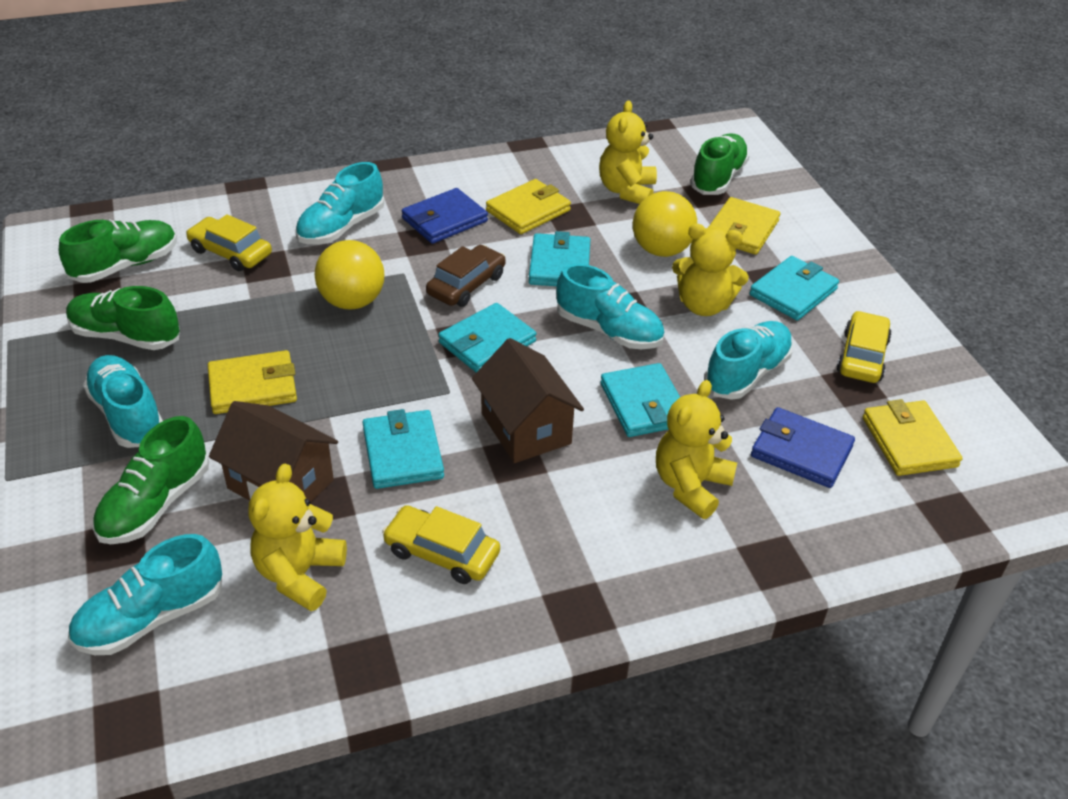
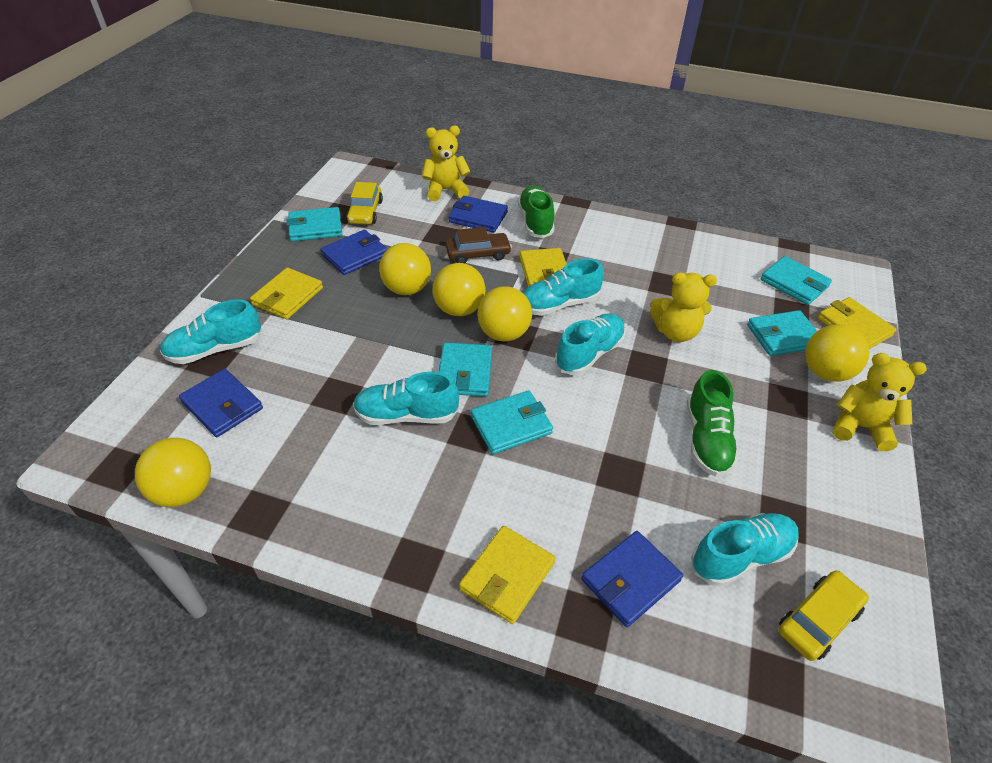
blue wallet: [402,188,488,244] [751,407,855,488] = 2 -> [179,369,263,437] [321,230,387,275] [449,196,508,233] [581,531,683,627] = 4
brown house: [209,401,338,503] [472,338,584,463] = 2 -> none = 0
green shoe: [59,219,177,283] [66,286,180,350] [93,416,209,544] [690,133,750,195] = 4 -> [518,185,555,238] [687,370,739,477] = 2
yellow ball: [315,240,384,309] [633,191,697,257] = 2 -> [135,438,211,507] [379,243,431,295] [433,263,485,316] [477,286,532,342] [805,324,870,382] = 5
yellow car: [186,214,272,271] [382,505,500,584] [837,311,892,383] = 3 -> [346,182,383,225] [779,570,869,661] = 2
yellow teddy bear: [248,463,347,611] [599,100,657,204] [656,380,737,519] [672,224,749,316] = 4 -> [422,126,470,201] [650,272,717,342] [833,353,927,452] = 3

